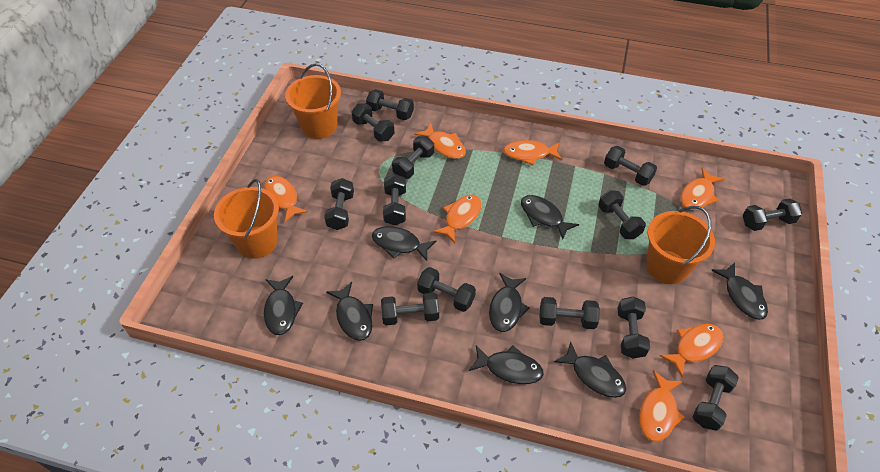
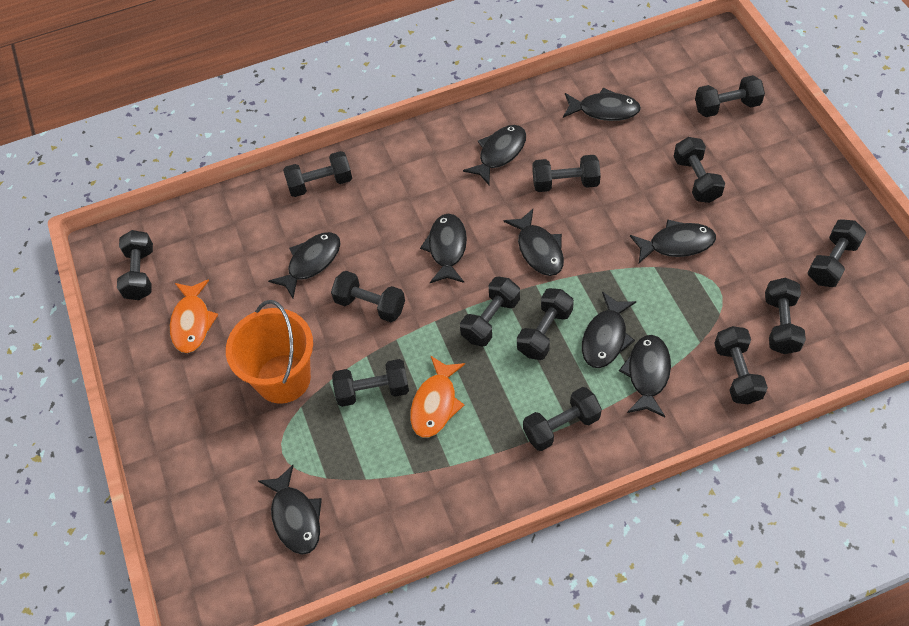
black fish: [264,276,303,335] [326,282,373,341] [372,226,436,261] [469,345,544,384] [489,273,530,332] [521,195,579,240] [554,341,626,398] [711,262,768,320] = 8 -> [258,465,322,555] [268,232,341,298] [420,214,467,283] [463,125,526,185] [503,209,564,276] [563,88,641,121] [582,292,636,368] [619,335,671,417] [630,219,716,263] = 9
orange bucket: [214,179,279,259] [285,63,341,139] [646,206,715,284] = 3 -> [226,300,313,404] = 1
orange fish: [264,176,308,222] [415,123,466,159] [433,195,482,243] [503,140,562,166] [639,370,685,442] [660,324,723,377] [680,167,724,210] = 7 -> [170,279,218,353] [410,355,465,438] = 2

